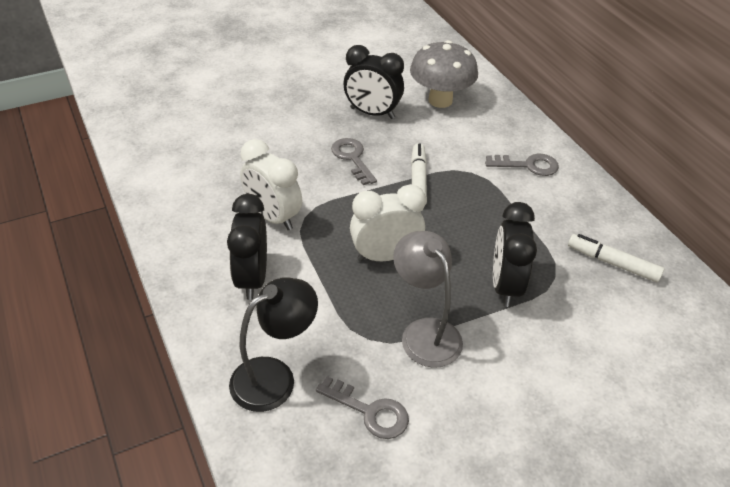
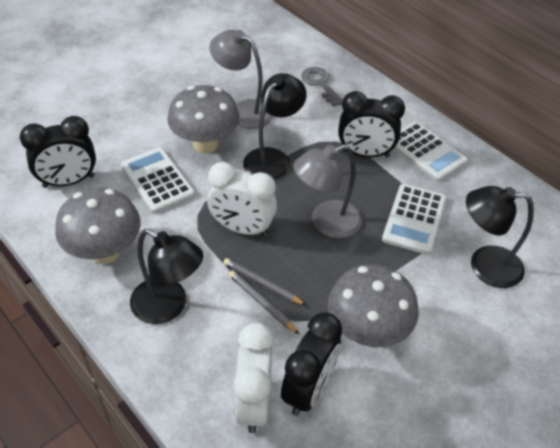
black lamp: [229,277,318,412] = 1 -> [130,229,203,324] [243,73,307,180] [466,186,534,288] = 3
grey key: [316,376,409,439] [331,138,377,185] [485,154,559,176] = 3 -> [301,67,343,107] = 1
grey lamp: [393,231,463,368] = 1 -> [209,30,274,129] [293,144,362,238] = 2
grey mushroom: [410,40,478,108] = 1 -> [55,187,141,264] [167,85,240,154] [328,264,419,347] = 3
grey pencil: none = 0 -> [223,258,306,305] [229,271,299,334] = 2
white calculator: none = 0 -> [121,147,195,213] [382,184,446,255] [393,122,468,182] = 3
white marker: [411,143,427,205] [568,234,664,282] = 2 -> none = 0

